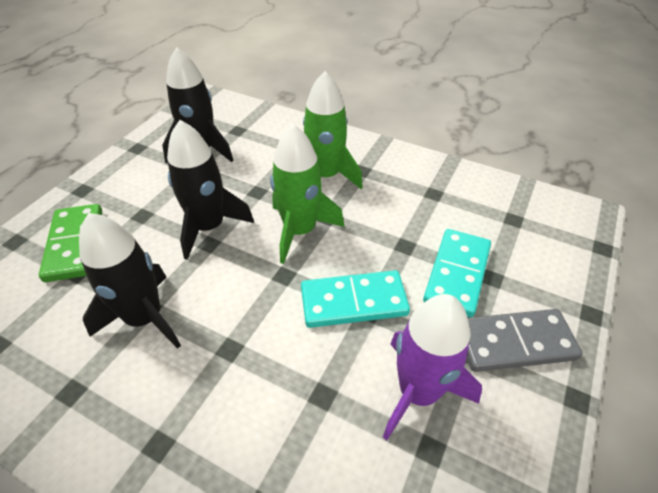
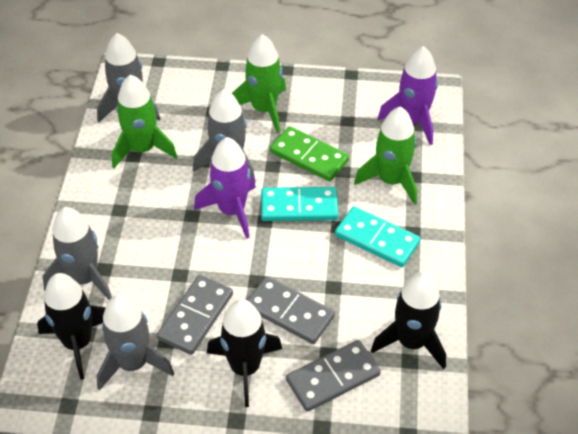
green rocket: [270,124,344,264] [303,71,363,189] = 2 -> [112,74,177,168] [232,34,286,133] [354,106,417,205] = 3
grey domino: [467,309,583,372] = 1 -> [157,275,233,355] [247,276,335,344] [286,340,381,412] = 3
grey rocket: none = 0 -> [43,207,112,300] [96,294,174,391] [97,33,160,123] [193,89,256,183] = 4
purple rocket: [383,294,482,440] = 1 -> [194,137,256,239] [378,46,438,145] = 2

